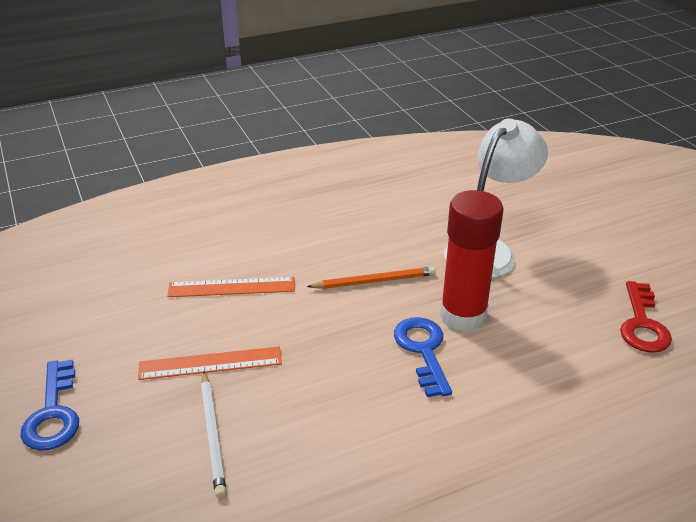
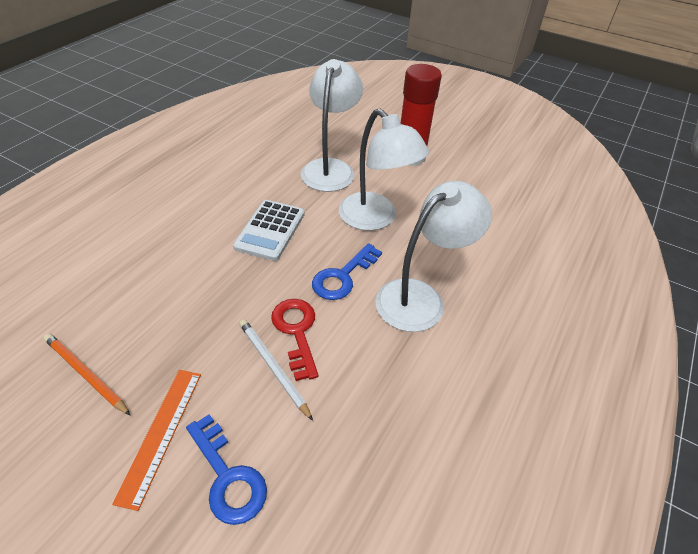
orange ruler: [138,347,282,380] [167,277,295,297] = 2 -> [112,370,201,511] = 1
white calculator: none = 0 -> [233,200,305,261] = 1
white lamp: [444,118,548,278] = 1 -> [301,59,363,192] [339,109,429,231] [375,181,492,332] = 3

